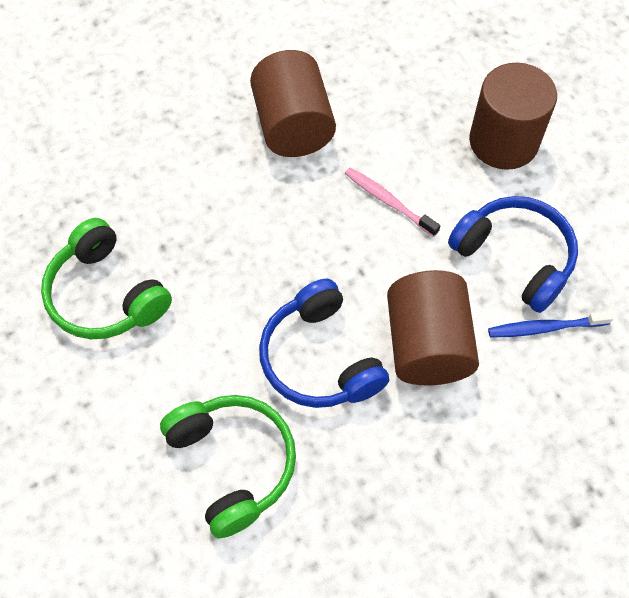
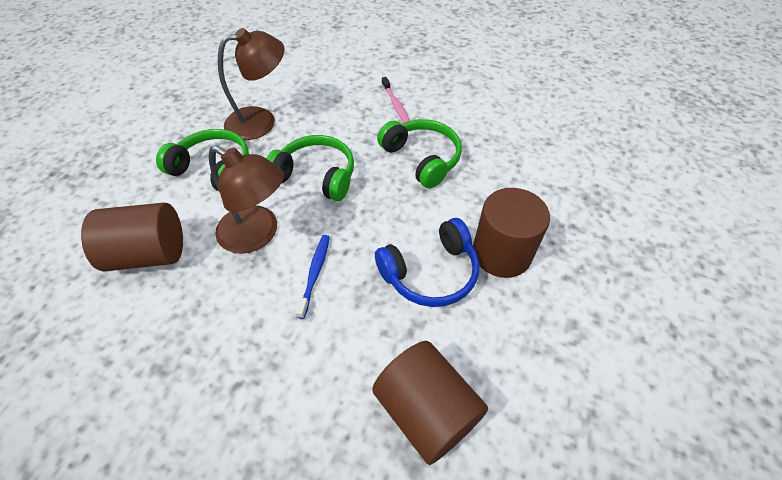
blue headphones: [259,279,389,408] [448,196,578,313] = 2 -> [375,218,480,307] = 1
brown lamp: none = 0 -> [209,146,284,254] [218,28,285,140] = 2
green headphones: [41,218,172,339] [160,395,296,538] = 2 -> [156,129,249,191] [266,135,354,201] [377,119,462,188] = 3

